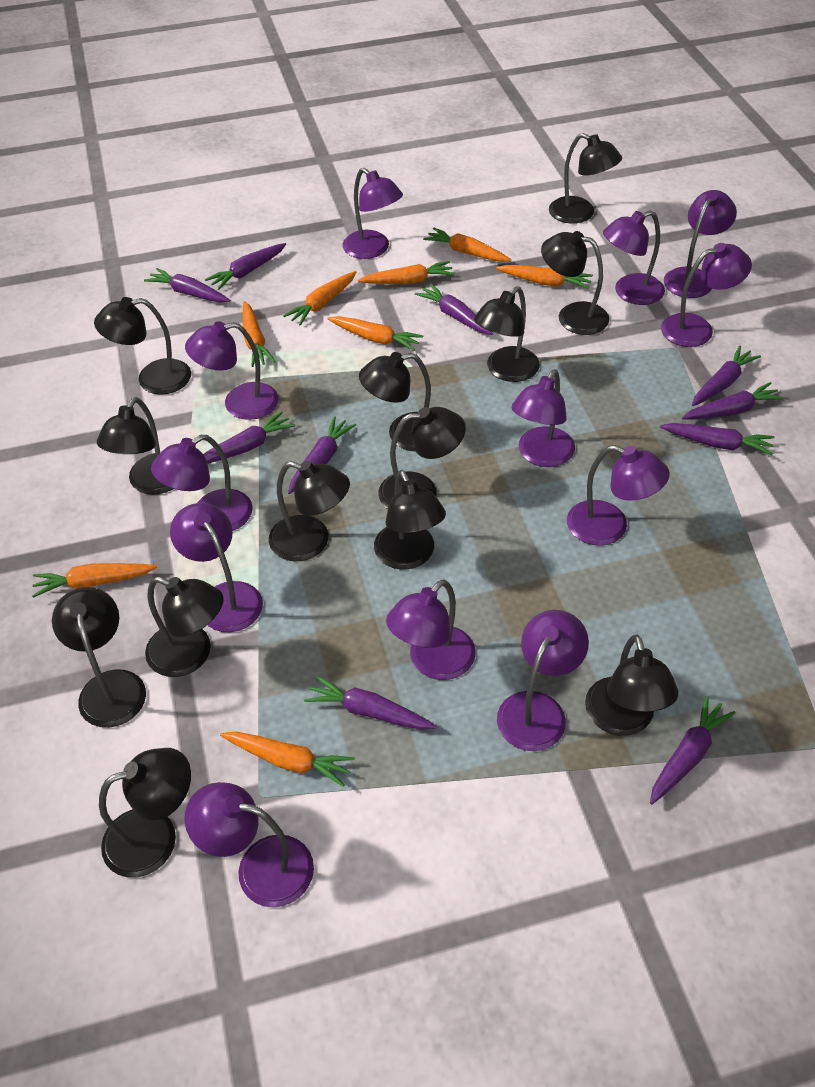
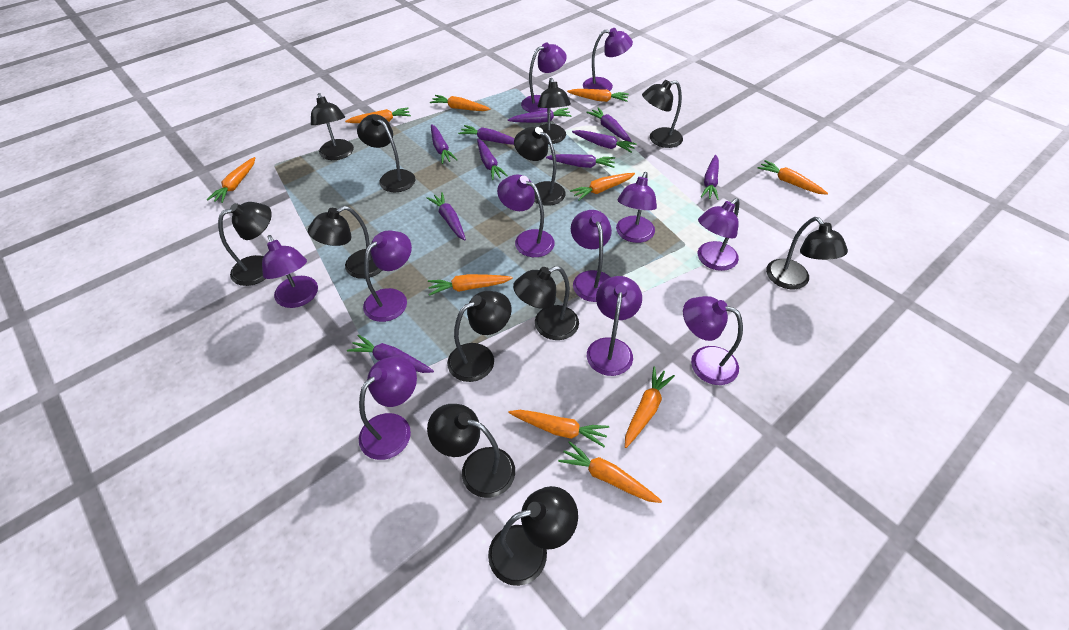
black lamp: [52,587,146,728] [94,297,191,395] [97,397,173,495] [99,748,191,877] [145,577,224,677] [269,461,350,561] [359,352,431,451] [374,470,446,569] [378,407,466,509] [474,286,540,382] [541,231,609,335] [549,133,622,224] [585,634,678,736] = 13 -> [218,202,272,286] [308,206,382,279] [311,93,354,160] [357,114,415,192] [427,404,515,498] [447,291,512,382] [488,486,578,586] [513,266,579,340] [514,127,566,206] [538,78,571,144] [642,80,683,148] [766,217,848,289] = 12
orange carrot: [32,563,157,598] [220,731,355,787] [243,301,276,367] [283,271,357,326] [327,316,423,351] [358,261,455,284] [423,228,511,262] [496,265,593,289] = 8 -> [207,157,255,203] [345,108,411,123] [428,274,513,296] [430,95,490,111] [509,410,609,447] [558,441,662,503] [567,89,629,102] [570,173,635,201] [625,366,675,448] [757,160,828,195] = 10
purple lamp: [151,435,253,531] [170,503,263,632] [184,782,314,907] [185,321,279,420] [342,168,403,259] [386,579,476,680] [497,610,589,751] [511,369,575,467] [567,445,670,546] [603,211,665,305] [661,243,752,347] [664,190,737,298] = 12 -> [262,235,318,308] [359,356,417,460] [363,230,412,322] [497,174,555,257] [521,43,567,113] [571,210,612,302] [583,28,633,91] [587,276,642,376] [616,172,657,243] [683,296,743,385] [698,198,739,271] = 11

